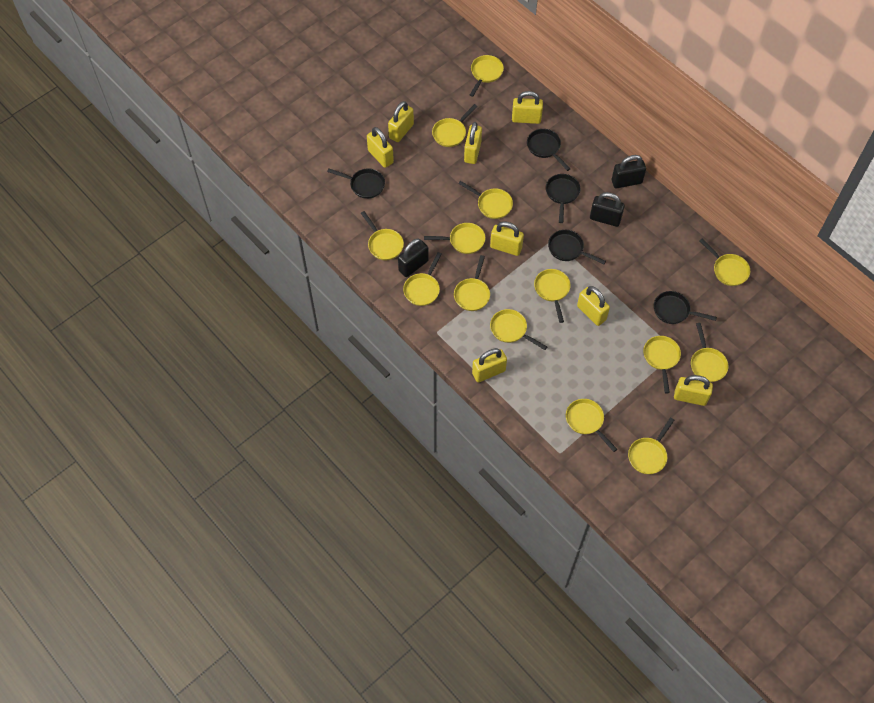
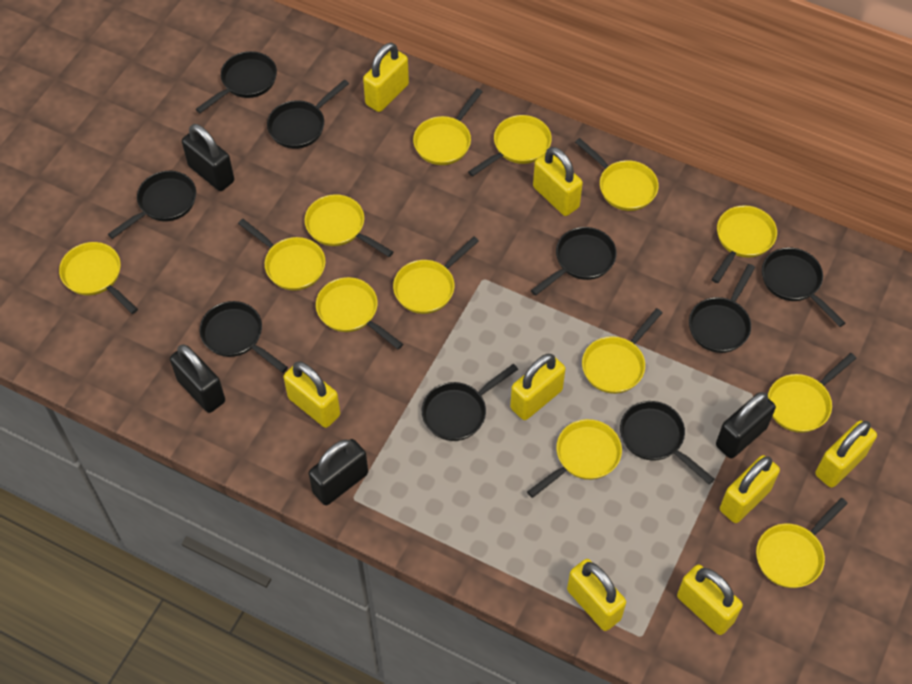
black padlock: [398,238,429,277] [590,192,625,227] [612,155,646,188] = 3 -> [170,345,225,413] [182,124,234,191] [309,439,368,505] [716,392,776,459] = 4
black pan: [327,168,385,199] [527,129,571,171] [546,174,580,223] [548,230,606,264] [654,291,717,324] = 5 -> [108,171,196,239] [196,51,277,113] [200,301,288,373] [267,79,349,149] [422,364,518,441] [531,227,616,296] [620,401,715,484] [689,264,755,353] [762,247,845,327] = 9
yellow pan: [361,211,404,260] [403,252,441,306] [424,223,485,254] [432,104,477,147] [454,255,490,311] [458,181,513,219] [470,55,504,97] [490,309,547,350] [534,269,571,323] [566,399,617,452] [628,418,674,474] [643,336,681,393] [691,323,728,382] [699,239,750,286] = 14 -> [59,242,138,314] [238,219,326,291] [305,194,393,257] [316,277,403,349] [393,236,479,314] [413,88,483,165] [468,115,552,177] [527,419,622,498] [575,138,659,211] [582,308,662,394] [711,205,777,283] [756,498,848,588] [768,353,856,433] = 13

